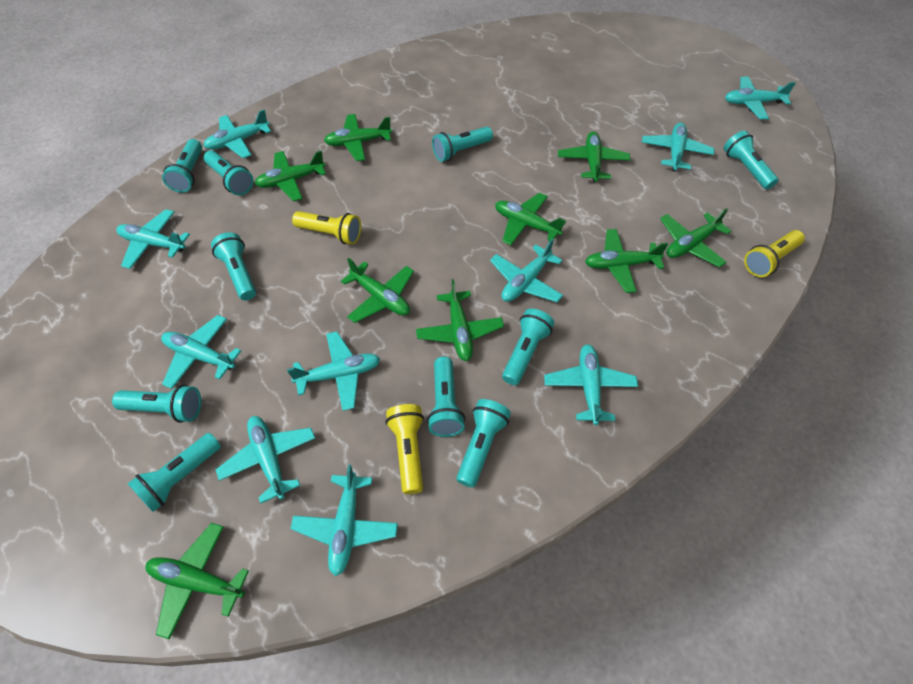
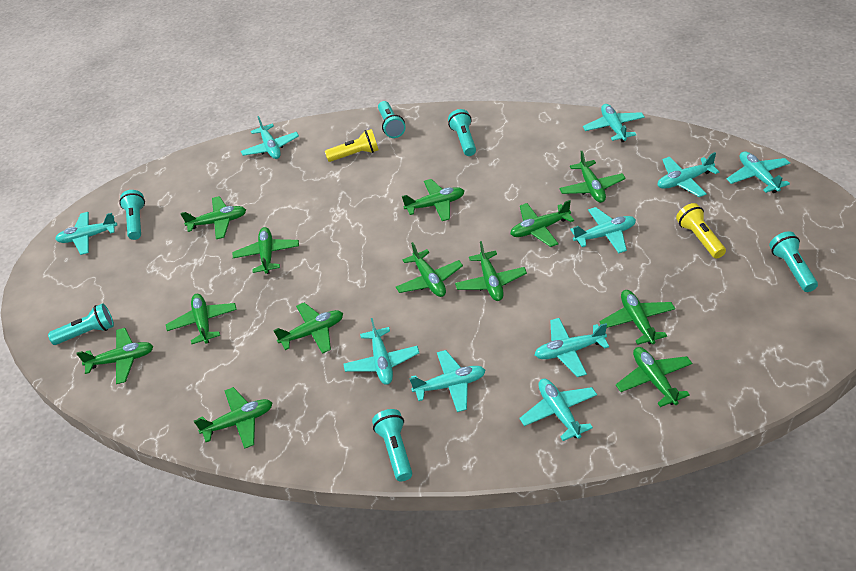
green plane: [145,523,249,639] [255,151,326,201] [324,114,392,161] [341,258,414,323] [416,279,504,361] [495,193,566,245] [558,131,631,182] [585,229,668,293] [660,208,731,268] = 9 -> [76,328,153,384] [166,294,237,344] [180,196,246,239] [194,387,273,449] [233,227,299,274] [273,303,343,354] [396,242,463,297] [402,179,465,221] [455,241,527,301] [510,200,574,247] [559,151,626,203] [600,290,675,345] [616,347,693,407] = 13
turquoise flashlight: [112,385,201,423] [128,433,221,512] [162,139,202,193] [204,150,253,195] [211,232,256,300] [427,357,465,437] [432,127,493,162] [456,399,511,488] [502,309,554,385] [724,131,778,189] = 10 -> [48,303,114,345] [119,190,145,240] [372,409,412,481] [378,101,406,138] [448,109,476,156] [769,231,818,292] = 6
yellow flashlight: [292,211,361,245] [386,404,424,494] [744,230,805,277] = 3 -> [325,129,379,162] [676,203,726,259] = 2

